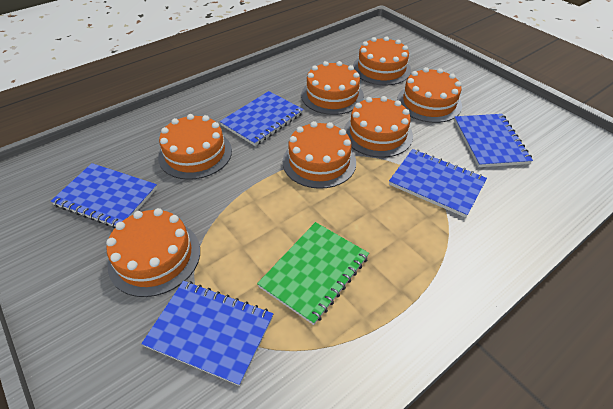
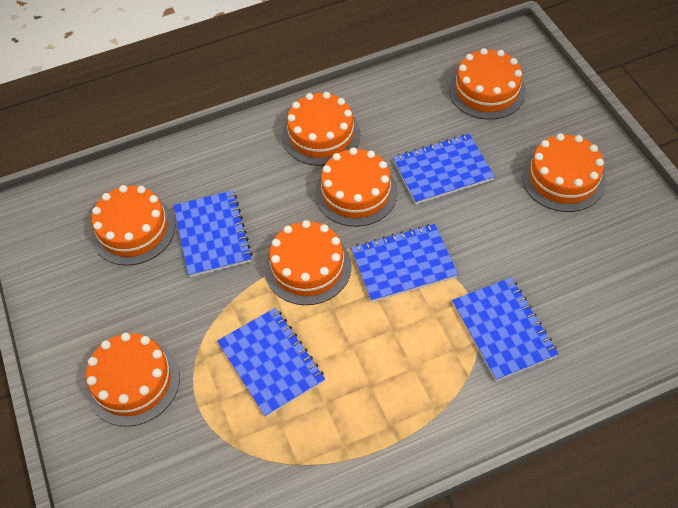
green notebook: [257,222,369,325] = 1 -> none = 0

